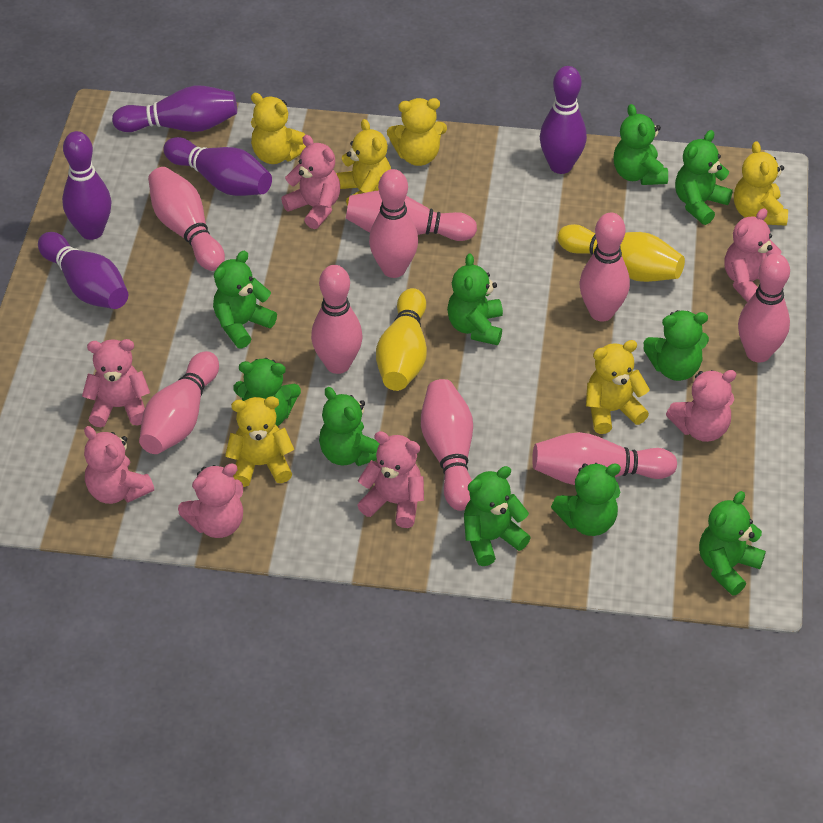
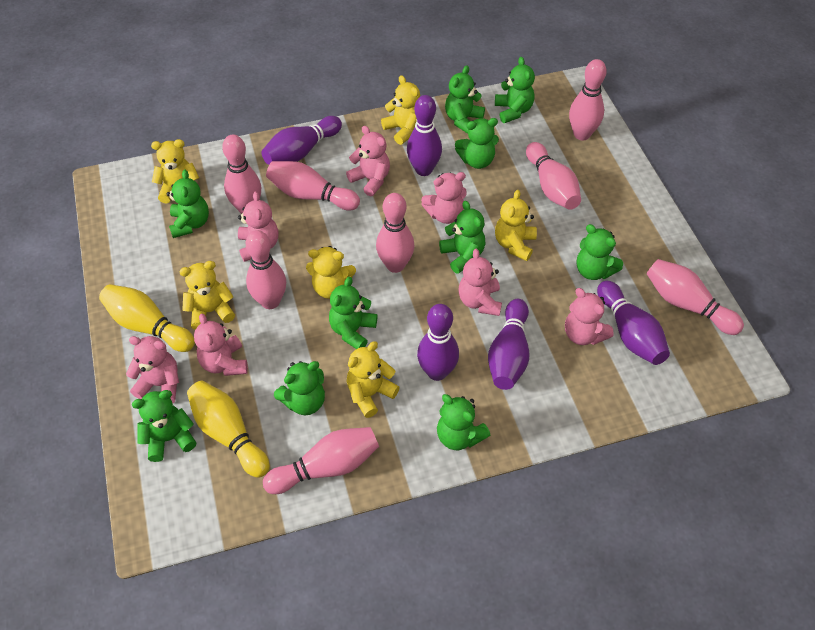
pink bowling pin: [139,351,219,454] [148,167,225,271] [311,265,363,374] [346,190,477,241] [369,169,418,278] [421,379,473,511] [532,432,677,485] [579,213,630,321] [738,253,790,362] = 9 -> [222,134,261,214] [246,230,286,309] [263,427,379,494] [266,161,360,211] [376,193,414,273] [526,142,581,210] [569,59,607,140] [646,259,744,335] = 8

